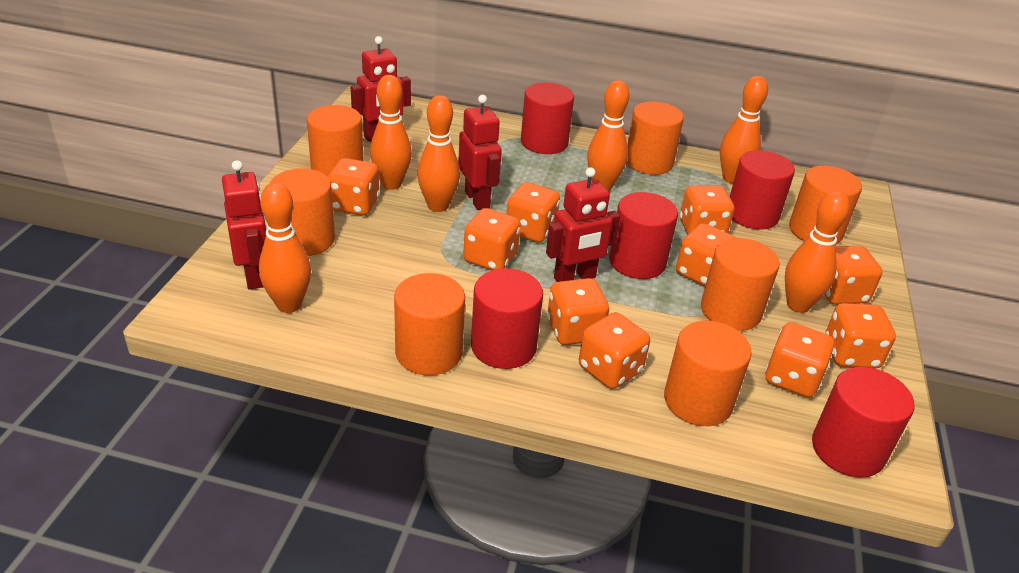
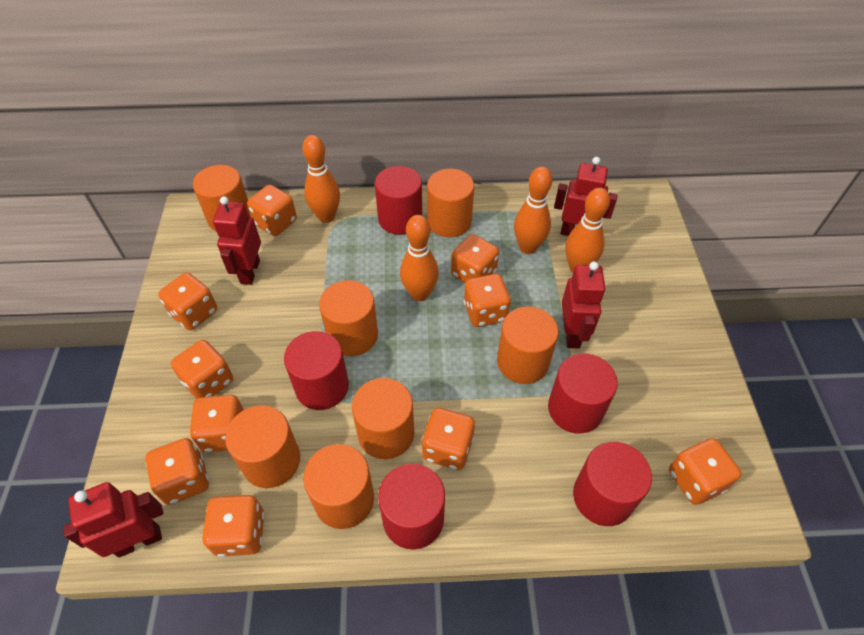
orange bowling pin: [259,182,311,313] [370,75,412,190] [417,95,460,212] [587,80,629,191] [720,76,768,184] [785,191,850,313] = 6 -> [302,135,340,223] [400,215,439,301] [514,167,552,254] [565,188,610,273] = 4

